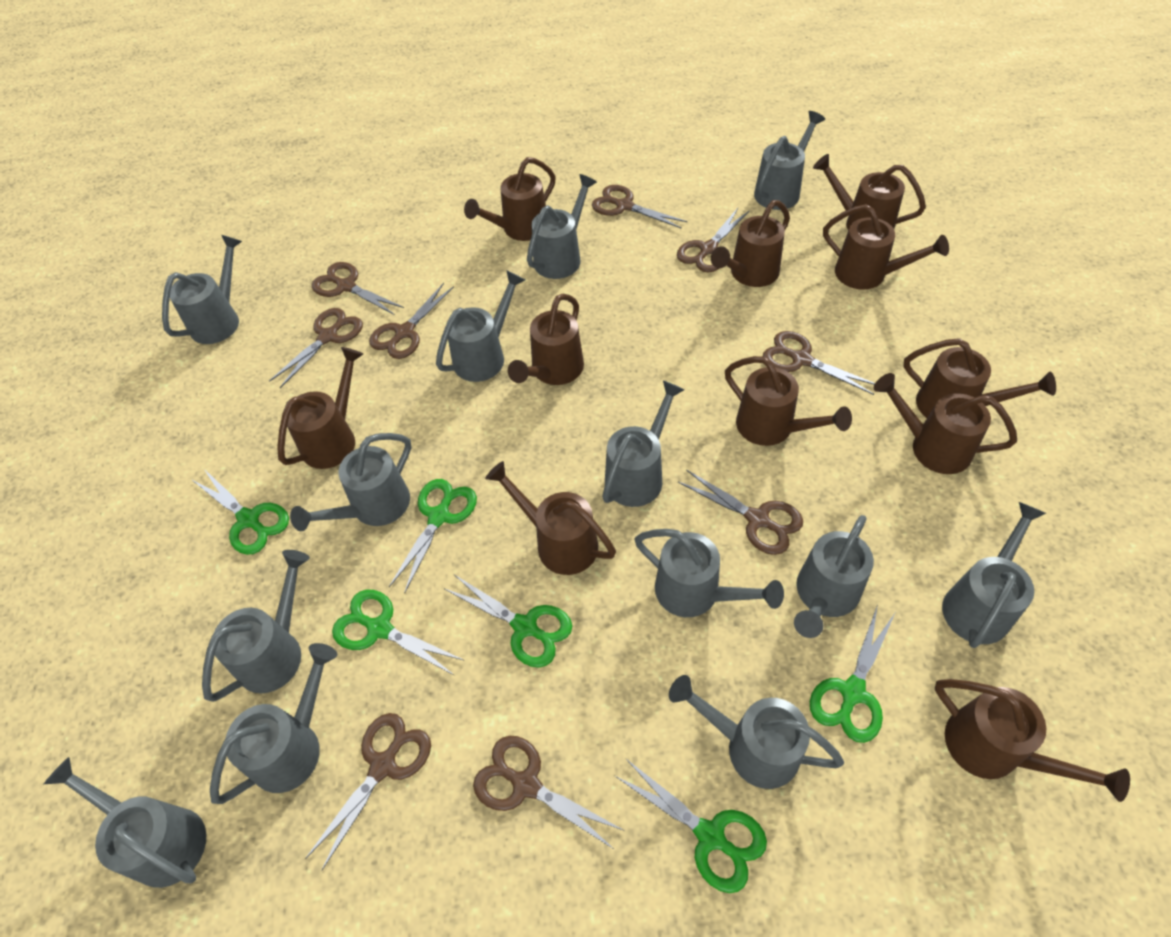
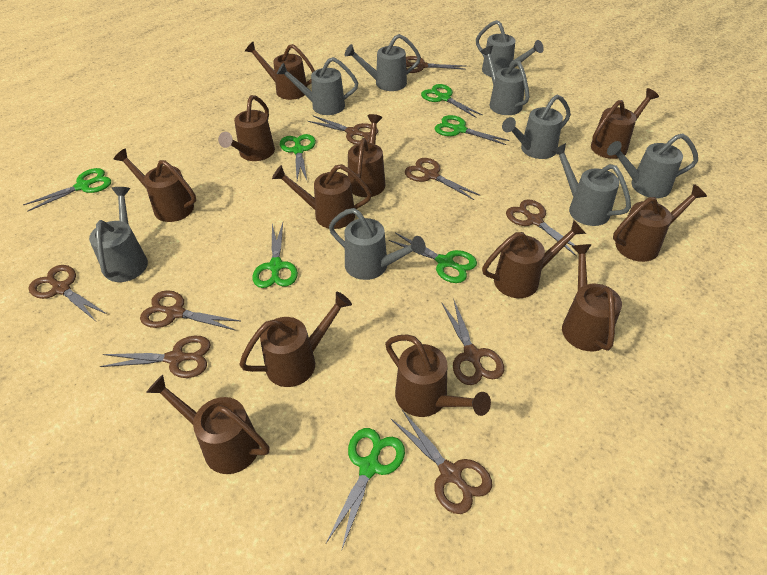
brown watering can: [277,347,363,469] [464,157,556,241] [485,461,616,575] [508,293,584,385] [711,200,790,287] [725,356,852,446] [813,154,926,230] [823,204,949,290] [874,373,1017,474] [903,338,1056,418] [935,679,1130,802] = 11 -> [114,148,196,222] [146,375,269,474] [218,95,275,161] [239,292,352,387] [245,42,315,100] [272,164,372,229] [348,114,385,197] [385,335,491,417] [482,220,586,298] [562,244,622,351] [591,88,659,159] [613,184,707,262] = 12
green scissors: [191,468,289,555] [332,590,465,676] [389,479,477,594] [445,575,572,668] [615,759,767,893] [810,605,895,743] = 6 -> [23,168,111,212] [252,223,298,288] [280,134,316,180] [326,428,405,551] [389,233,477,283] [421,84,483,118] [435,115,510,145] = 7
grey watering can: [44,757,206,888] [162,235,242,344] [202,550,310,702] [210,643,337,804] [290,433,411,531] [436,270,525,382] [527,174,597,279] [602,381,685,507] [635,529,784,617] [669,675,844,789] [754,111,825,210] [794,515,874,638] [942,502,1046,648] = 13 -> [89,187,148,282] [277,57,358,115] [329,208,426,280] [345,34,421,91] [476,20,544,77] [481,46,530,115] [502,95,571,159] [551,143,631,226] [607,133,698,198] = 9

